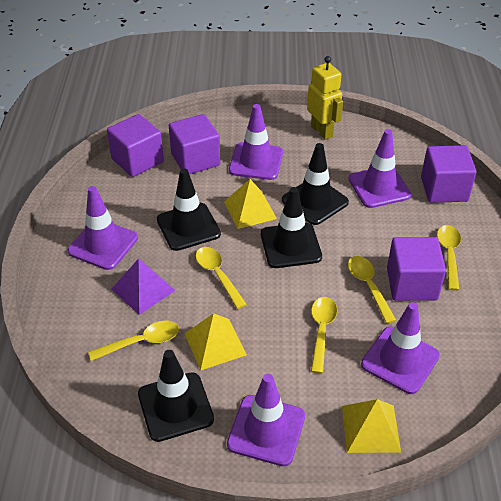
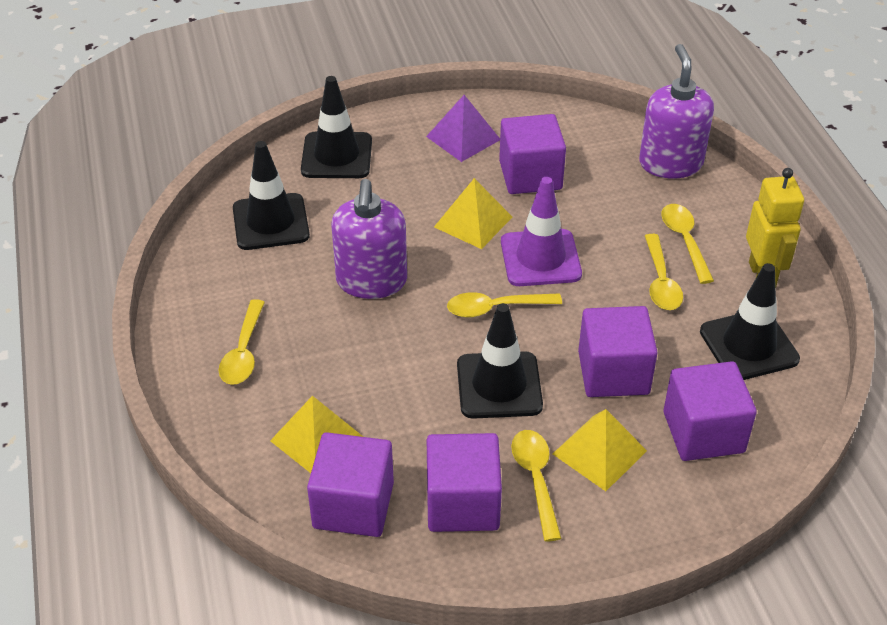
purple cube: [107,114,164,177] [169,114,220,174] [387,237,446,301] [421,145,477,203] = 4 -> [307,432,394,537] [427,433,502,532] [499,114,566,194] [578,306,658,397] [664,361,757,461] = 5
purple soap dispenser: none = 0 -> [331,179,407,299] [639,44,714,178] = 2
purple traffic cone: [68,186,138,270] [227,374,305,466] [229,104,283,180] [348,129,411,208] [361,302,440,394] = 5 -> [501,177,582,286] = 1

